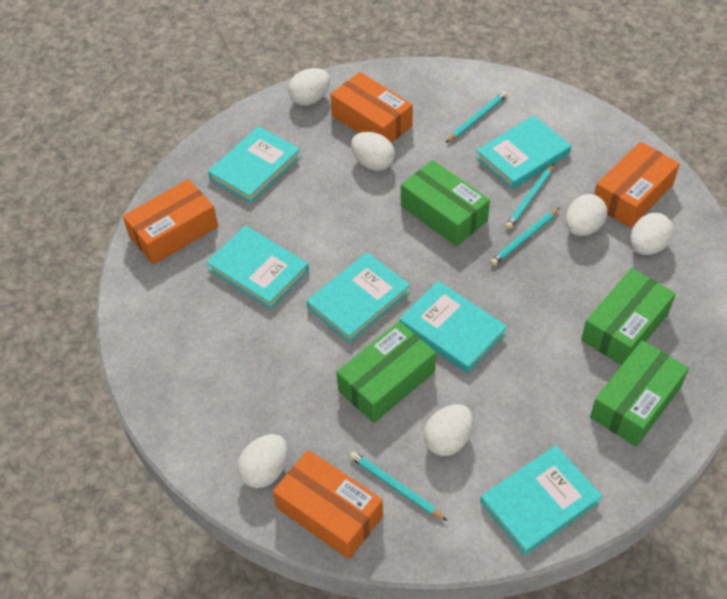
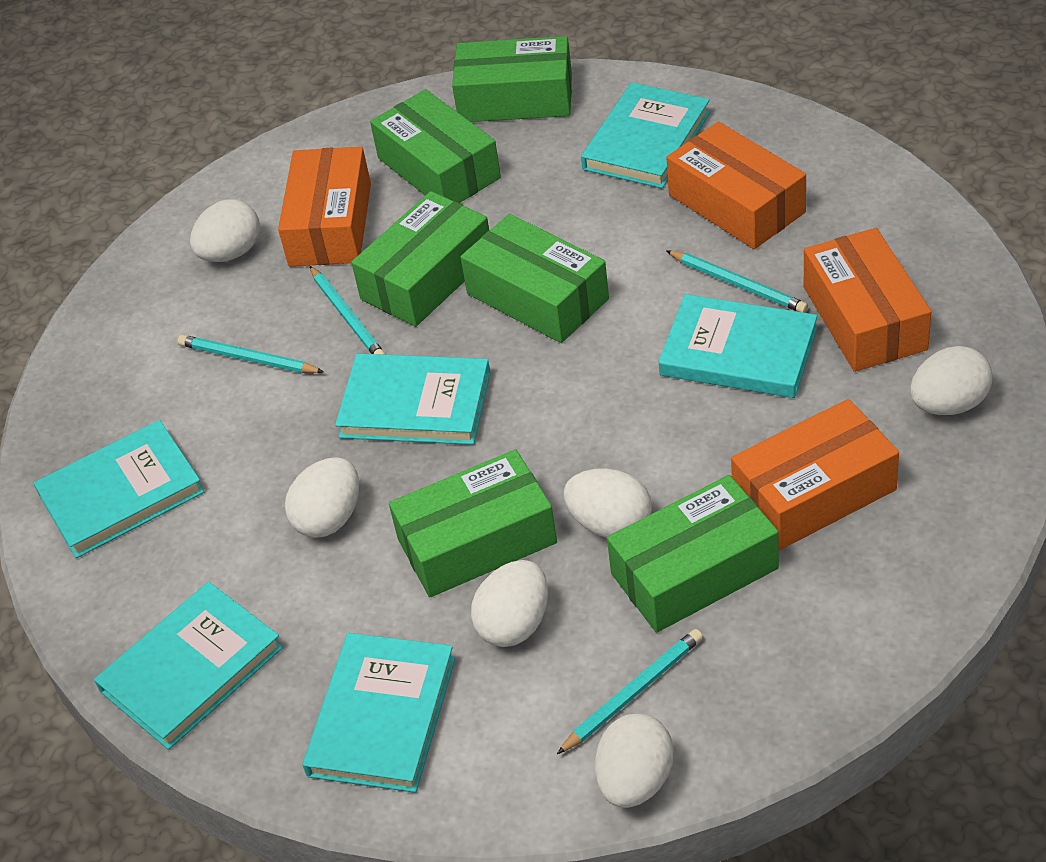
green box: [337,322,436,423] [401,160,490,246] [581,268,676,365] [590,340,689,447] = 4 -> [351,191,489,327] [370,89,501,203] [389,449,557,597] [452,36,572,122] [460,214,609,343] [607,475,779,633] = 6

